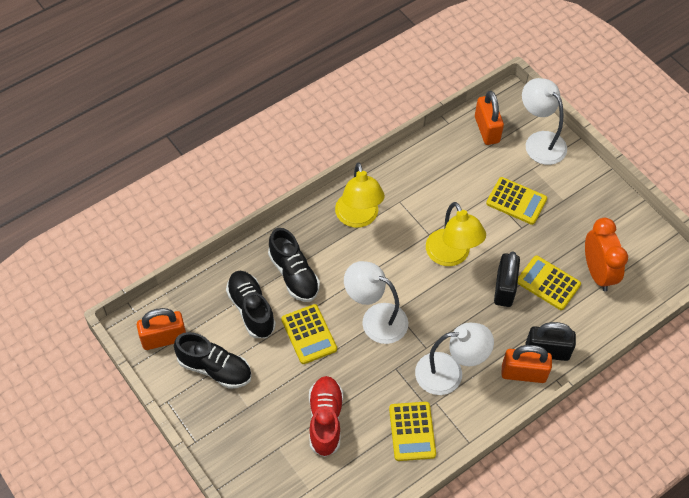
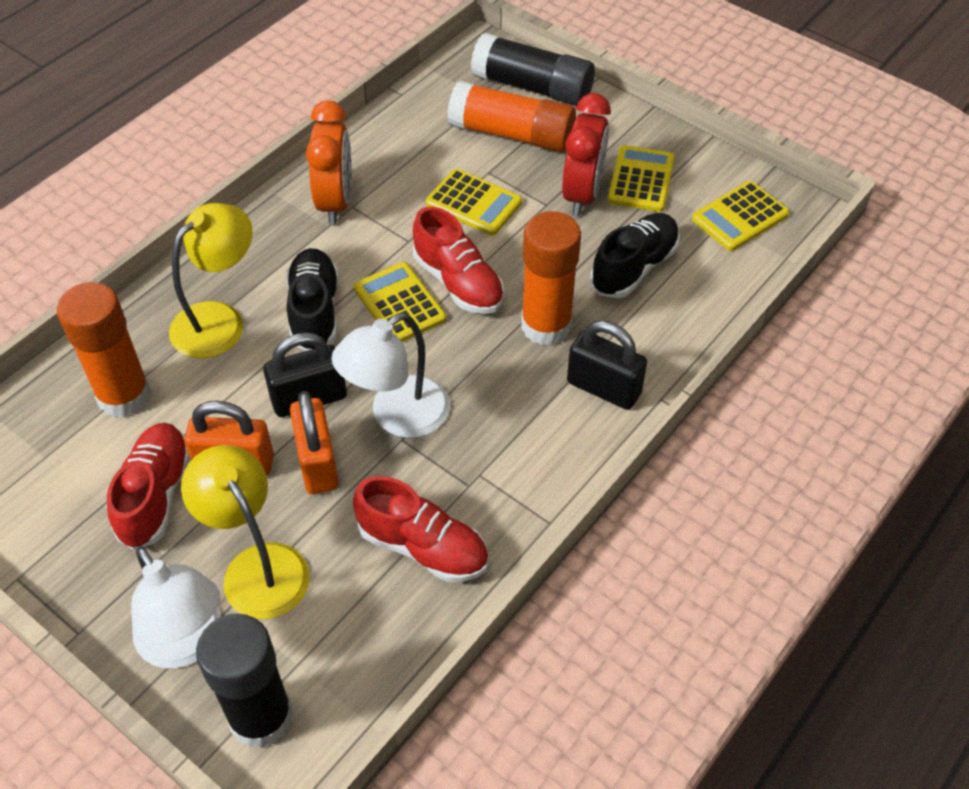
black glue stick: none = 0 -> [196,613,293,748] [471,33,595,106] = 2
black shoe: [174,332,252,389] [226,271,276,338] [268,228,320,302] = 3 -> [286,248,339,351] [590,213,680,298] = 2
orange glue stick: none = 0 -> [57,282,151,418] [447,81,576,152] [521,211,581,346] = 3
orange padlock: [137,308,186,350] [475,91,504,145] [501,345,552,383] = 3 -> [184,401,274,476] [290,391,339,494] = 2
red clock: none = 0 -> [562,93,611,216] = 1
red shoe: [309,376,343,457] = 1 -> [107,423,190,550] [353,476,489,582] [413,207,504,314] = 3
white lamp: [344,261,408,344] [415,322,494,395] [522,78,567,165] = 3 -> [131,546,221,668] [331,313,450,438] = 2

